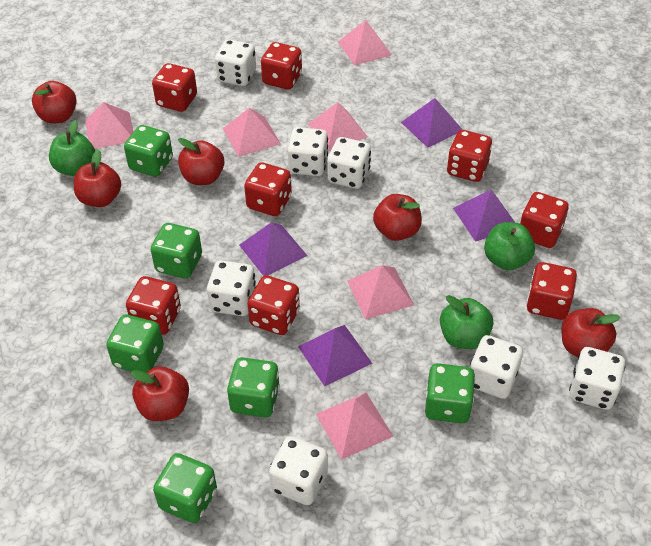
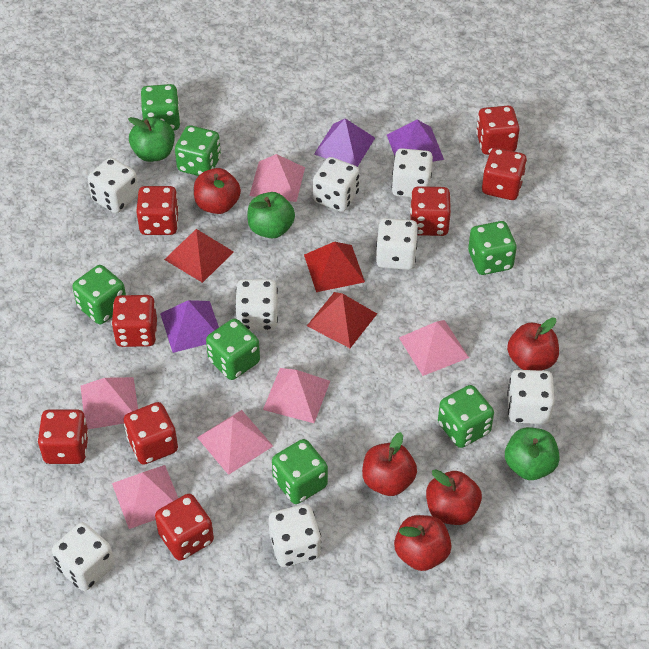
green dice: [106,315,164,373] [124,125,173,177] [151,223,202,279] [153,453,217,523] [227,357,280,418] [425,363,475,423] = 6 -> [72,265,126,324] [141,84,181,131] [175,125,221,176] [206,318,260,380] [272,439,328,504] [438,385,494,448] [468,221,517,275] = 7
purple pyramid: [239,222,307,276] [298,325,372,386] [401,98,463,147] [453,190,515,242] = 4 -> [160,300,219,353] [314,118,375,167] [387,120,444,162] = 3
red apple: [32,81,77,123] [74,150,121,207] [130,367,189,421] [178,138,224,185] [373,194,422,241] [561,308,621,357] = 6 -> [194,168,241,214] [362,432,417,496] [394,515,452,571] [426,469,482,525] [507,318,559,371] = 5
red pyramid: none = 0 -> [164,229,234,283] [304,242,365,292] [307,292,377,348] = 3
white dice: [207,260,256,316] [215,39,256,86] [269,436,328,505] [287,127,328,176] [327,137,371,189] [470,335,523,399] [569,347,625,410] = 7 -> [52,522,115,591] [88,157,139,213] [235,279,278,331] [269,504,321,567] [313,157,360,212] [376,218,418,270] [392,148,433,197] [507,370,555,424] = 8

